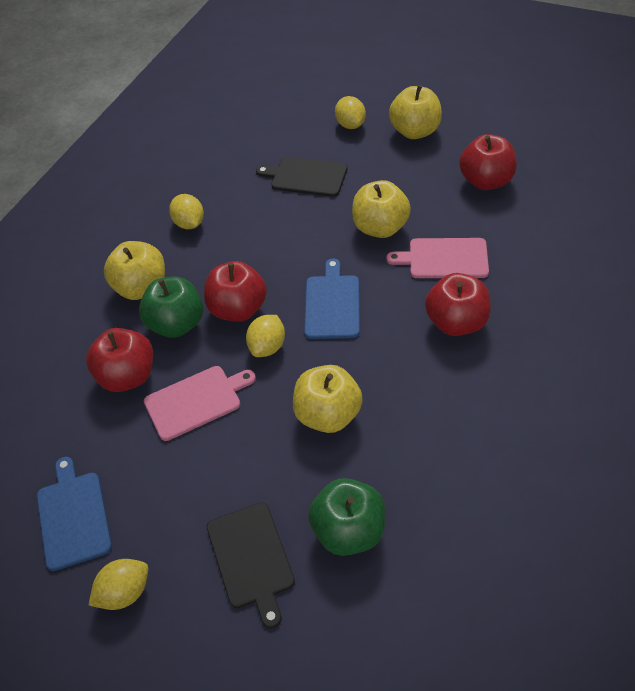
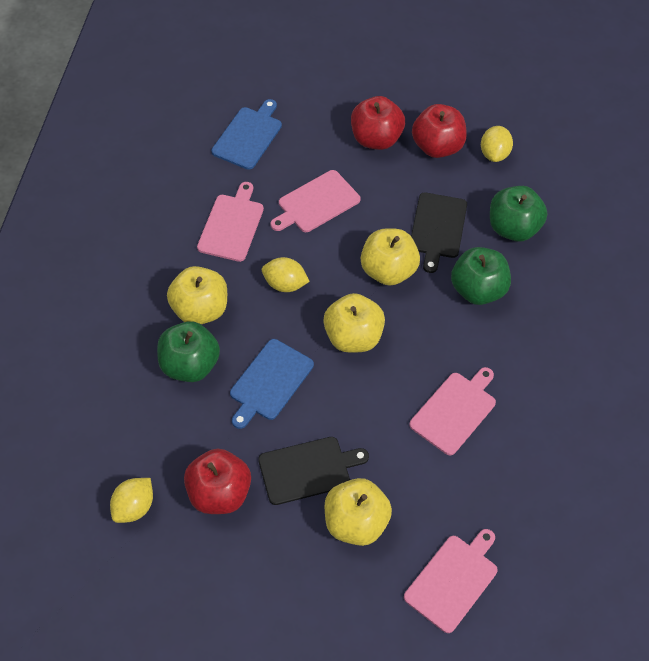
green apple: [139,276,203,338] [308,478,385,556] = 2 -> [157,321,220,382] [451,247,511,305] [490,186,547,242] = 3
pink cutting board: [144,366,256,441] [386,238,489,278] = 2 -> [197,182,264,262] [270,170,361,232] [404,529,498,633] [409,367,496,456] = 4
red apple: [86,328,153,392] [204,261,267,322] [425,273,491,336] [459,134,517,190] = 4 -> [184,449,251,514] [351,96,405,150] [412,104,467,158] = 3
yellow lemon: [89,559,148,610] [169,194,204,229] [246,315,285,357] [335,96,366,129] = 4 -> [110,478,153,523] [262,257,310,292] [481,126,513,162] = 3

